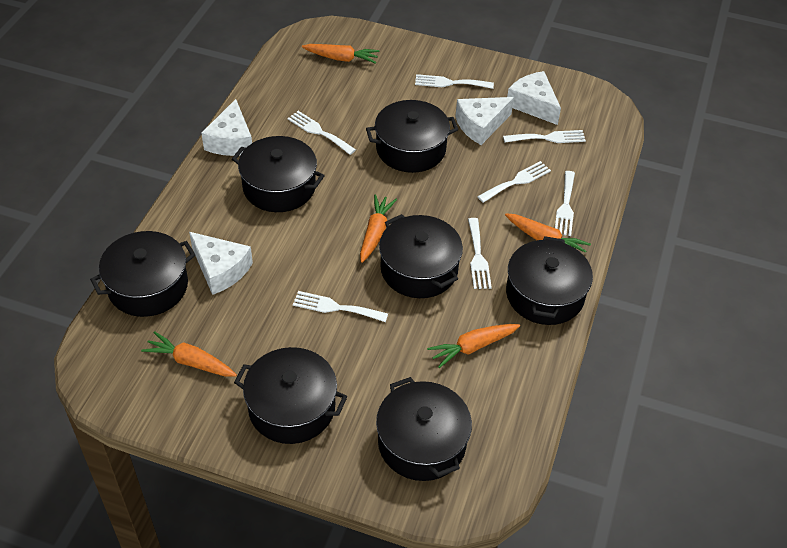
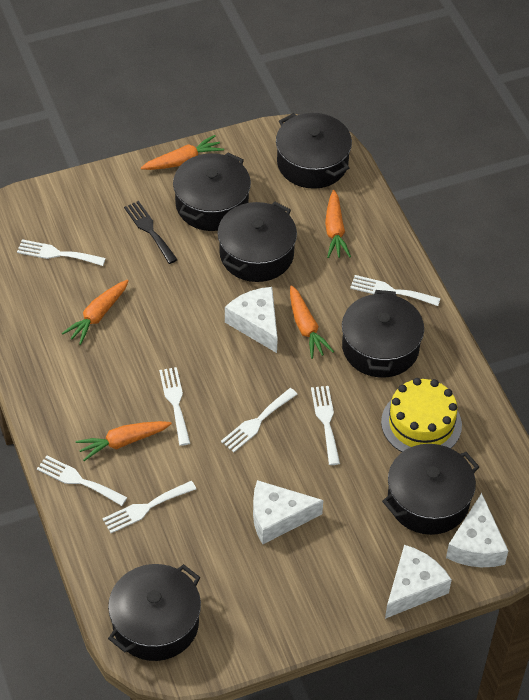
black fork: none = 0 -> [124,201,178,264] = 1
black pot: [90,231,195,317] [232,136,325,212] [234,347,347,444] [366,100,458,173] [376,377,472,481] [379,214,463,298] [506,236,593,325] = 7 -> [108,564,201,661] [173,152,251,231] [218,202,297,282] [276,113,352,189] [342,290,424,378] [382,444,479,535] = 6
yellow cake: none = 0 -> [381,378,462,452] = 1

